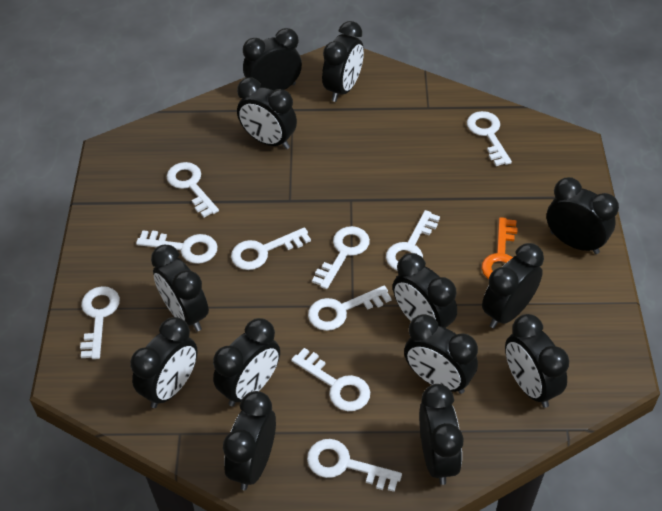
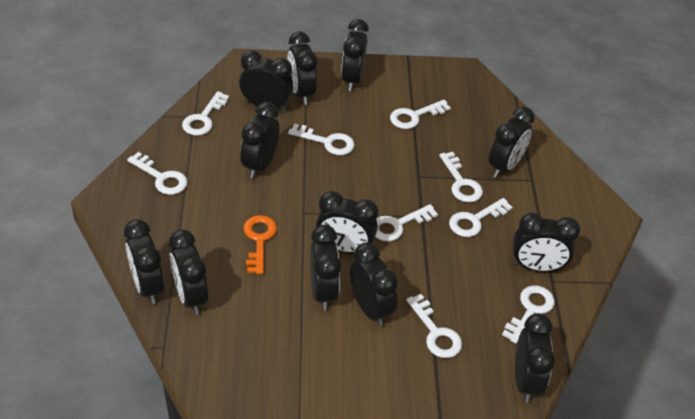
black clock: [130,317,198,408] [151,245,209,332] [213,318,280,406] [223,391,276,490] [237,77,297,149] [243,28,302,91] [322,21,364,102] [393,253,457,328] [404,314,478,394] [419,384,464,485] [482,243,544,328] [505,314,569,408] [547,177,619,254] = 13 -> [124,219,164,304] [169,229,209,315] [239,50,293,112] [240,102,279,179] [287,31,317,105] [310,225,341,310] [316,191,378,254] [341,19,369,91] [350,242,398,326] [489,106,535,178] [513,212,580,272] [515,313,555,403] = 12
white key: [80,286,120,359] [136,230,217,264] [166,162,219,218] [231,227,311,270] [291,348,370,411] [307,439,402,492] [308,285,391,331] [312,226,370,289] [386,210,440,270] [467,111,512,166] = 10 -> [127,152,188,195] [182,91,229,136] [288,124,355,155] [375,204,438,241] [390,100,451,129] [407,294,462,358] [439,152,483,202] [449,198,513,237] [502,285,555,344] = 9

